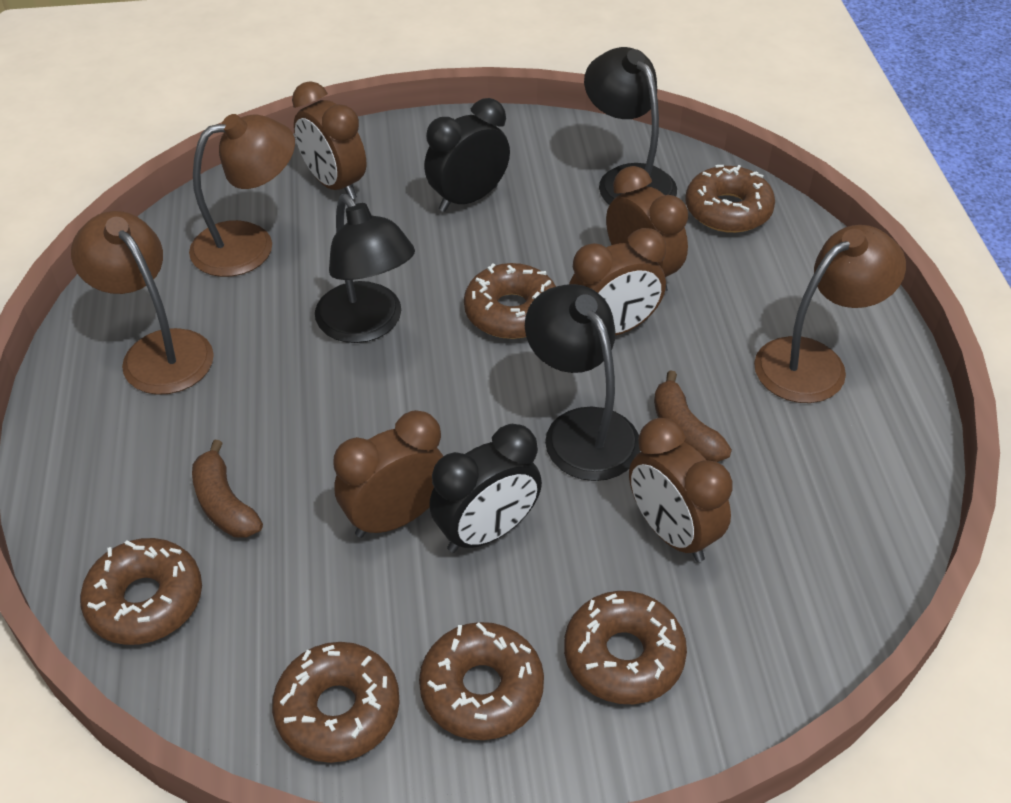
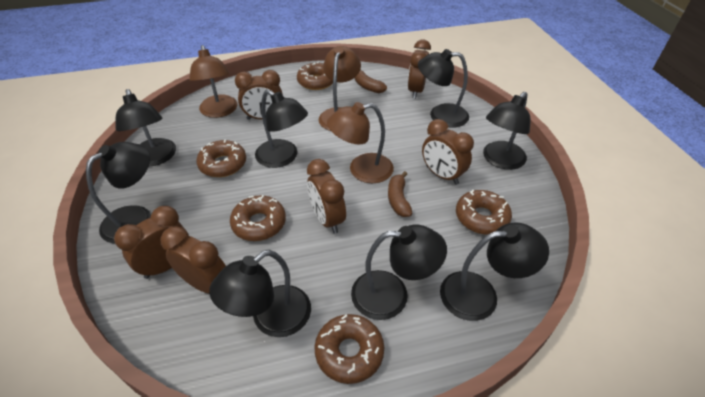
black clock: [424,98,510,212] [429,424,542,553] = 2 -> none = 0
black lamp: [315,194,415,343] [525,284,640,481] [584,47,677,205] = 3 -> [86,142,151,244] [116,89,176,166] [209,250,311,337] [255,90,308,168] [351,225,447,320] [418,49,469,128] [440,222,549,321] [483,92,531,170] = 8
brown clock: [292,81,366,199] [334,410,444,538] [569,228,666,336] [606,166,688,292] [629,418,733,562] = 5 -> [114,206,189,279] [161,226,226,294] [235,70,283,120] [307,159,346,234] [408,39,431,99] [422,119,474,185] = 6
brown donut: [80,538,202,645] [272,642,400,763] [419,622,544,740] [464,263,556,339] [564,591,687,704] [685,165,775,233] = 6 -> [196,140,246,177] [230,195,286,241] [297,62,333,90] [315,314,384,384] [456,190,512,235] = 5

